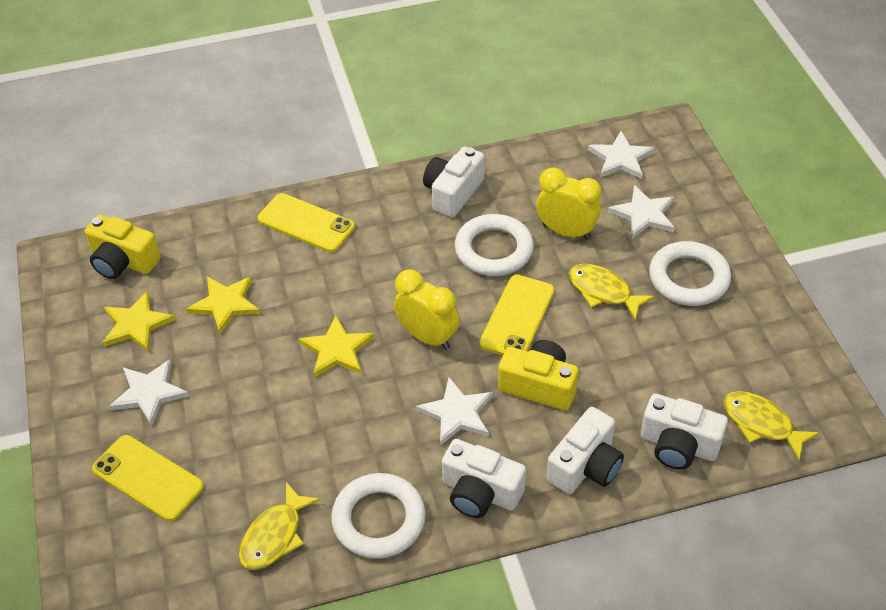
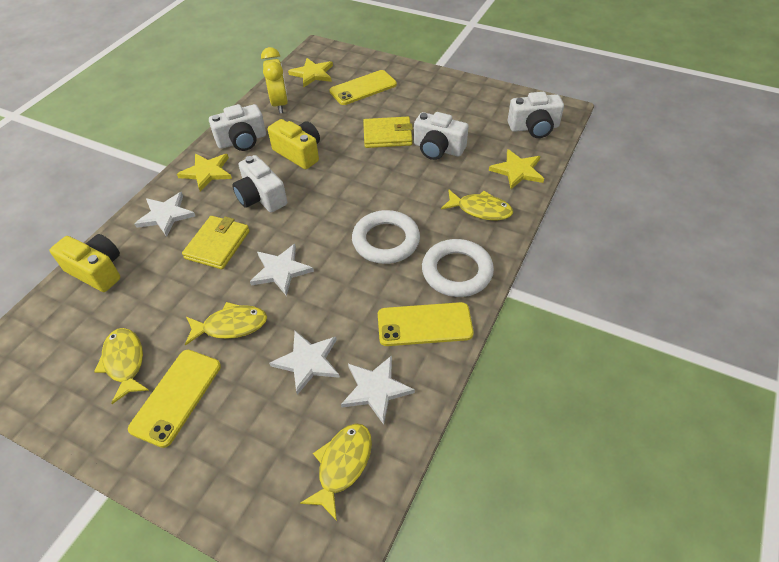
white ring: [331,473,426,559] [455,214,534,276] [649,241,731,306] = 3 -> [352,210,420,264] [422,239,494,297] = 2
yellow clock: [394,269,459,350] [536,167,601,240] = 2 -> [261,47,288,113] = 1
yellow fish: [239,482,320,570] [569,264,654,320] [723,391,819,460] = 3 -> [94,328,149,404] [185,302,267,346] [300,423,372,521] [441,190,513,220] = 4
yellow wallet: none = 0 -> [182,216,250,269] [363,117,413,148] = 2

